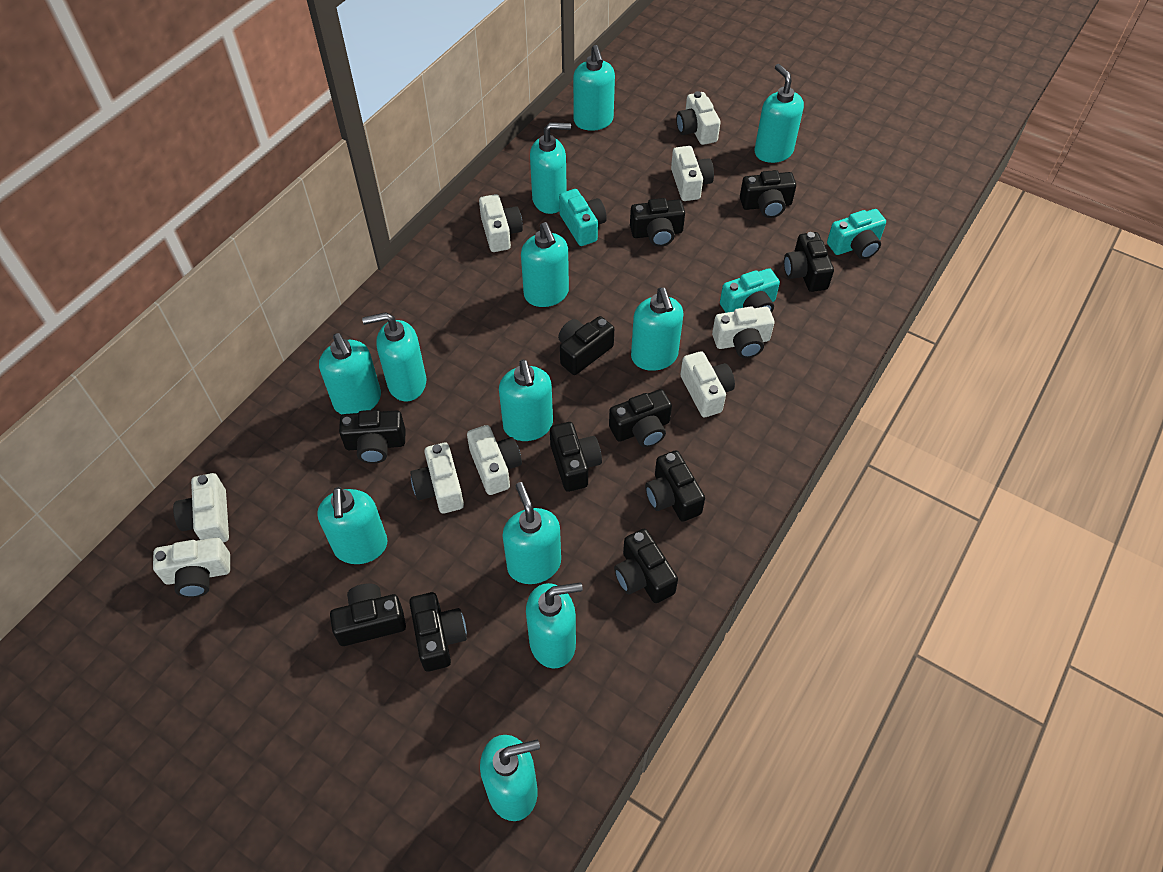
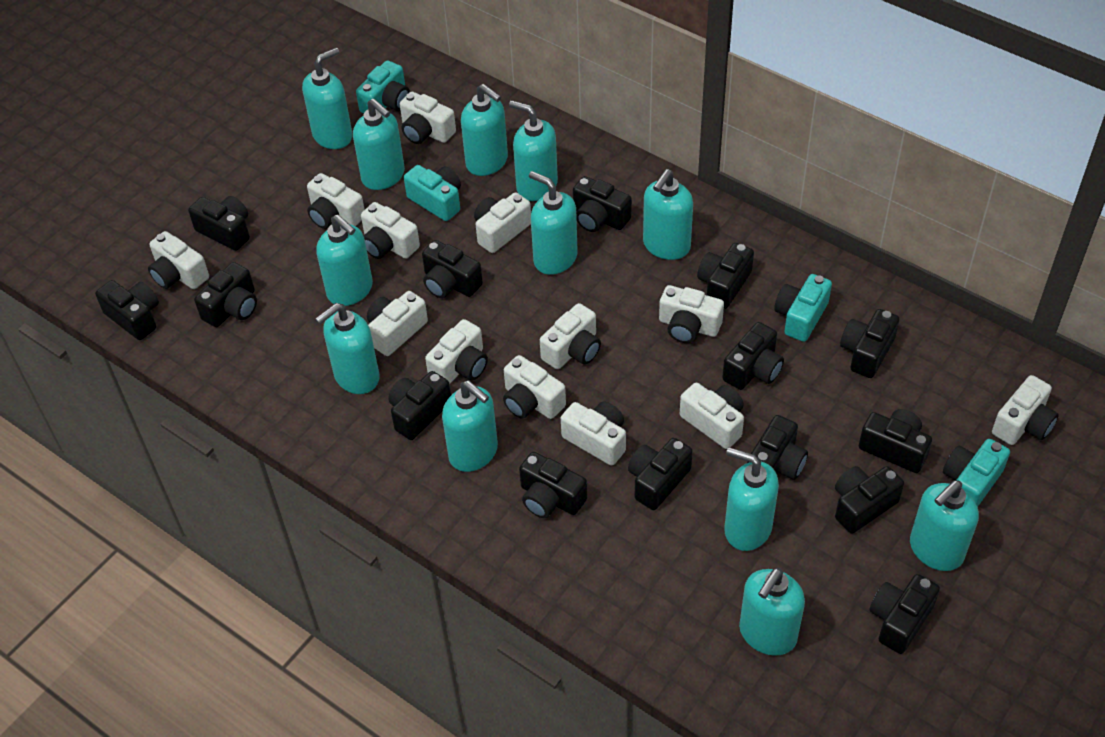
black camera: [330,583,406,646] [339,410,405,464] [409,592,467,672] [550,422,602,492] [558,316,614,375] [609,389,672,447] [614,529,678,603] [630,198,685,247] [645,450,705,522] [740,170,796,218] [784,232,834,292] = 11 -> [95,280,159,340] [188,196,250,251] [194,262,257,327] [388,371,451,440] [422,240,483,298] [519,452,587,518] [573,176,632,232] [628,438,693,510] [697,243,754,309] [722,322,784,390] [747,415,808,480] [835,466,904,534] [840,309,899,378] [859,409,932,473] [870,574,940,654] = 15
turquoise camera: [559,189,607,246] [720,268,780,313] [827,209,886,259] = 3 -> [356,60,410,114] [404,165,461,221] [774,274,832,342] [943,439,1010,507] = 4
white camera: [153,537,230,598] [173,473,229,542] [410,443,464,514] [467,425,522,495] [479,194,523,252] [671,146,714,201] [676,91,721,145] [680,351,735,417] [712,307,774,358] = 9 -> [148,231,209,289] [307,173,365,229] [361,202,420,259] [367,291,428,356] [400,92,456,144] [425,319,488,384] [474,192,531,253] [503,355,566,419] [540,303,601,369] [561,402,626,466] [659,285,724,343] [680,383,744,449] [992,375,1059,445] = 13

